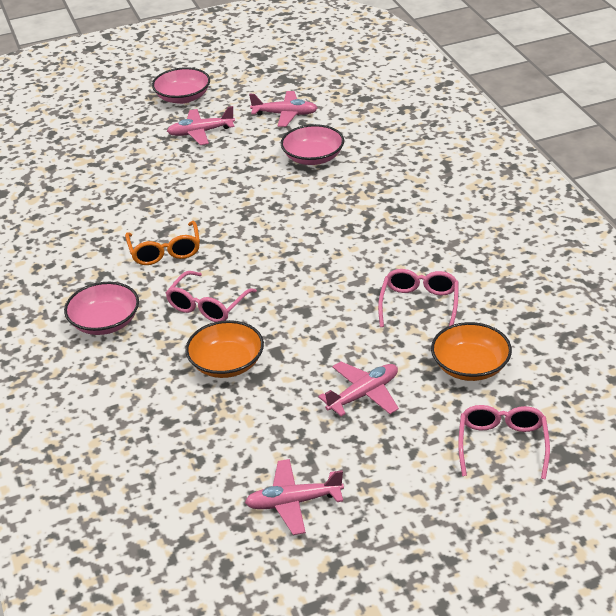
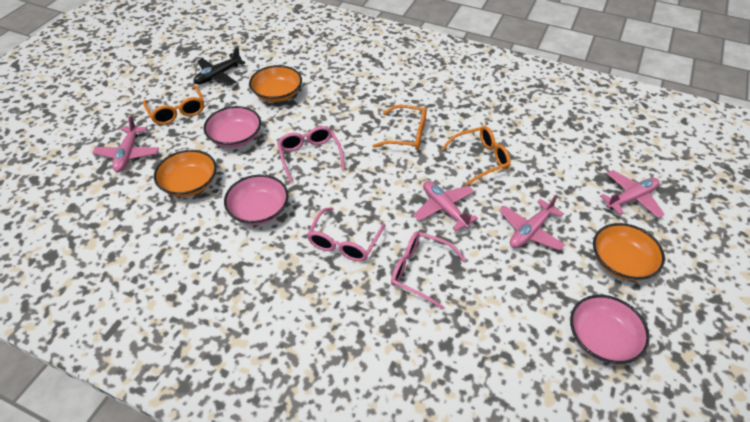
black plane: none = 0 -> [194,47,245,85] = 1
orange bowl: [185,320,264,378] [431,322,512,381] = 2 -> [154,150,217,197] [249,65,302,102] [593,223,665,281] = 3
orange glasses: [125,221,200,265] = 1 -> [143,85,204,125] [373,105,427,150] [441,126,511,185] = 3

